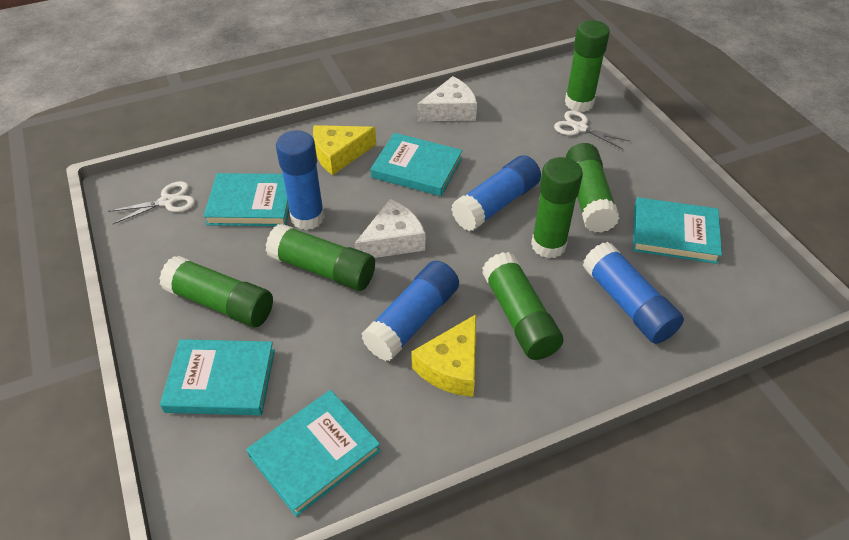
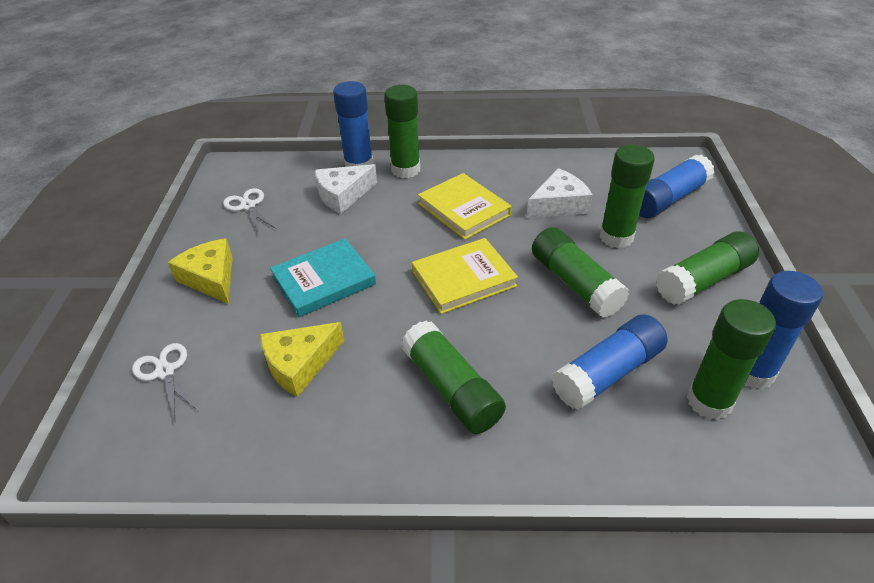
turquoise book: [160,339,275,415] [203,173,289,226] [246,390,381,517] [371,133,462,196] [633,197,722,264] = 5 -> [270,239,376,317] = 1
yellow book: none = 0 -> [412,238,518,314] [418,173,512,240] = 2

